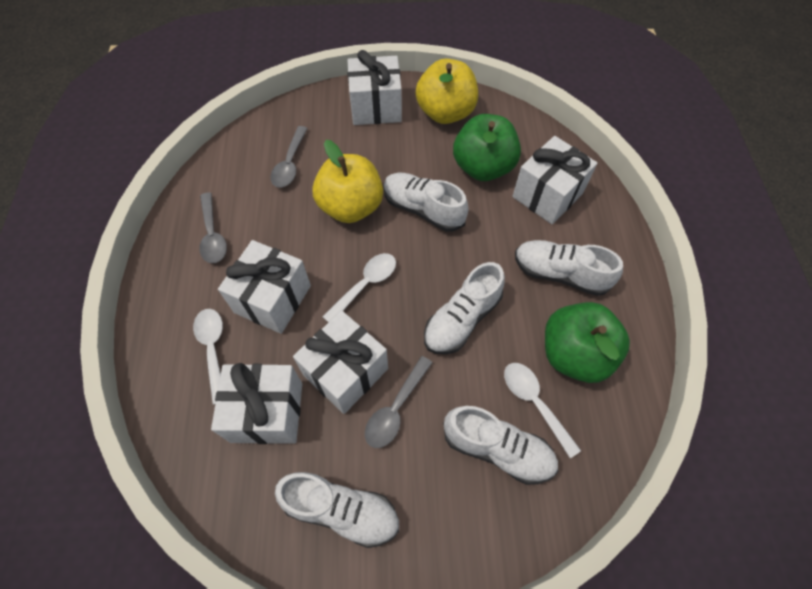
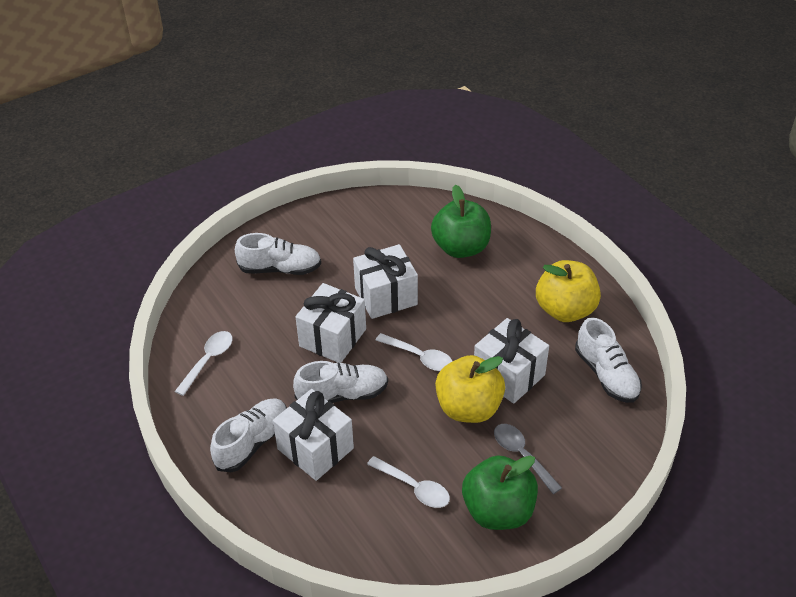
grey spoon: [200,192,227,263] [270,126,308,188] [365,356,433,448] = 3 -> [494,424,562,494] = 1
white gift: [211,363,302,444] [218,240,311,334] [293,311,388,414] [347,50,402,125] [512,136,598,224] = 5 -> [273,389,354,481] [296,283,366,363] [353,244,418,319] [474,318,549,404] = 4
white shoe: [275,472,399,548] [384,173,469,232] [424,262,505,354] [443,406,558,485] [515,240,623,296] = 5 -> [210,398,287,472] [235,233,321,275] [293,361,388,403] [575,317,642,403] = 4

